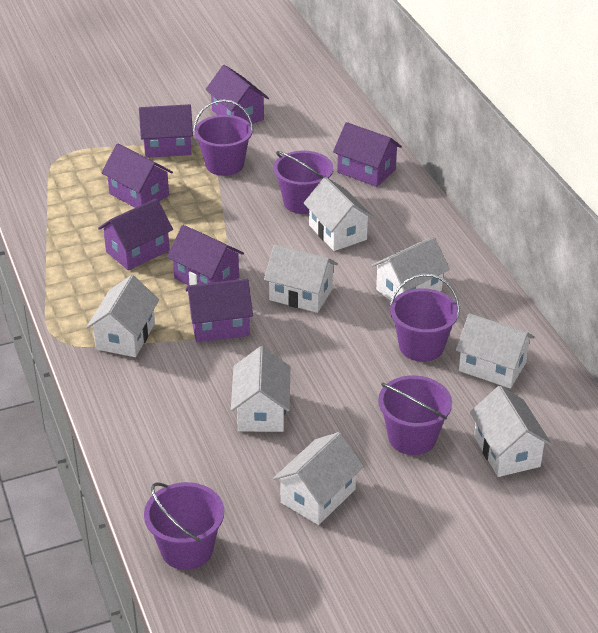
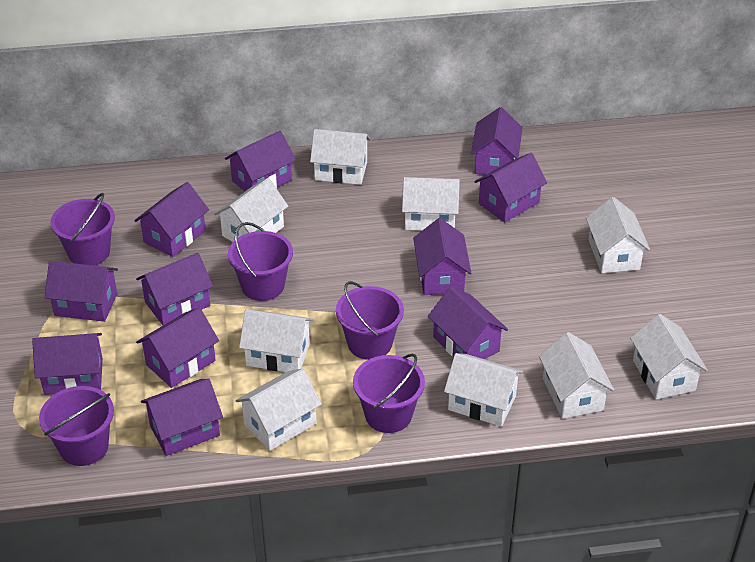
purple house: [98,198,173,270] [101,143,173,208] [139,104,193,158] [167,225,244,285] [185,279,253,342] [206,65,269,124] [333,122,402,187] = 7 -> [32,333,103,395] [44,261,118,322] [134,182,209,257] [136,253,213,325] [136,307,219,388] [141,379,223,456] [225,131,296,191] [413,218,471,295] [428,287,508,359] [471,107,523,175] [474,153,547,222] = 11
white house: [87,275,159,357] [231,346,290,432] [264,245,338,313] [273,432,364,525] [303,177,374,251] [372,237,450,301] [456,313,535,388] [470,385,552,477] = 8 -> [214,178,288,242] [236,368,322,451] [239,309,313,372] [310,129,371,185] [402,177,460,231] [444,353,523,427] [539,332,614,419] [586,197,650,273] [630,314,708,399] = 9

